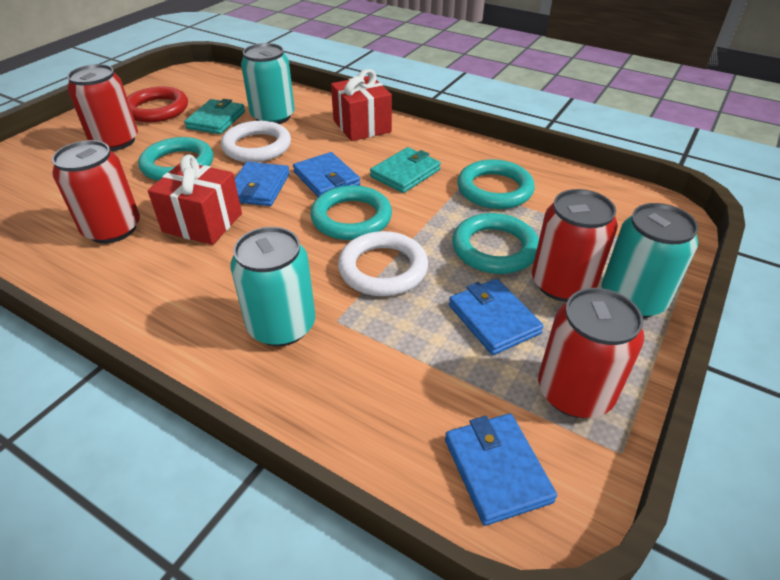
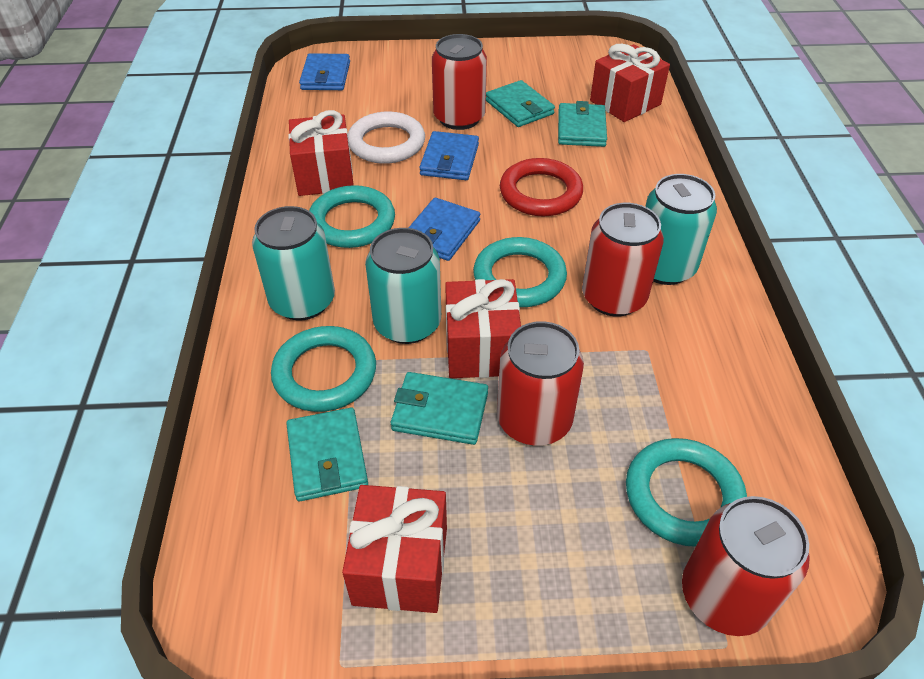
blue wallet: [235,162,290,206] [293,152,360,197] [445,413,557,526] [449,279,544,355] = 4 -> [299,53,350,90] [409,198,480,261] [419,131,479,180] = 3
red gift: [148,154,242,245] [331,69,392,141] = 2 -> [288,110,354,196] [342,485,447,613] [445,279,521,378] [590,44,670,122] = 4
turquoise wallet: [184,99,245,134] [370,147,441,193] = 2 -> [286,408,368,501] [391,372,488,445] [486,80,555,127] [558,101,607,147] = 4
white ring: [221,121,291,162] [338,231,428,296] = 2 -> [348,111,425,164] = 1

